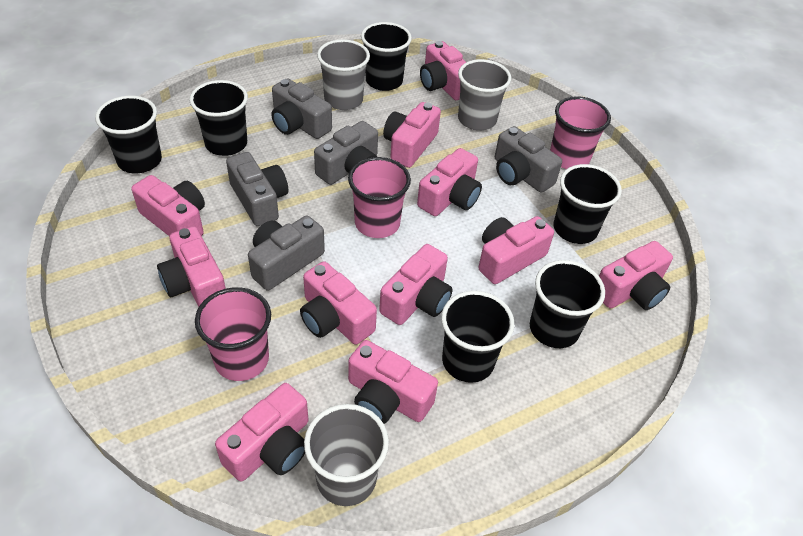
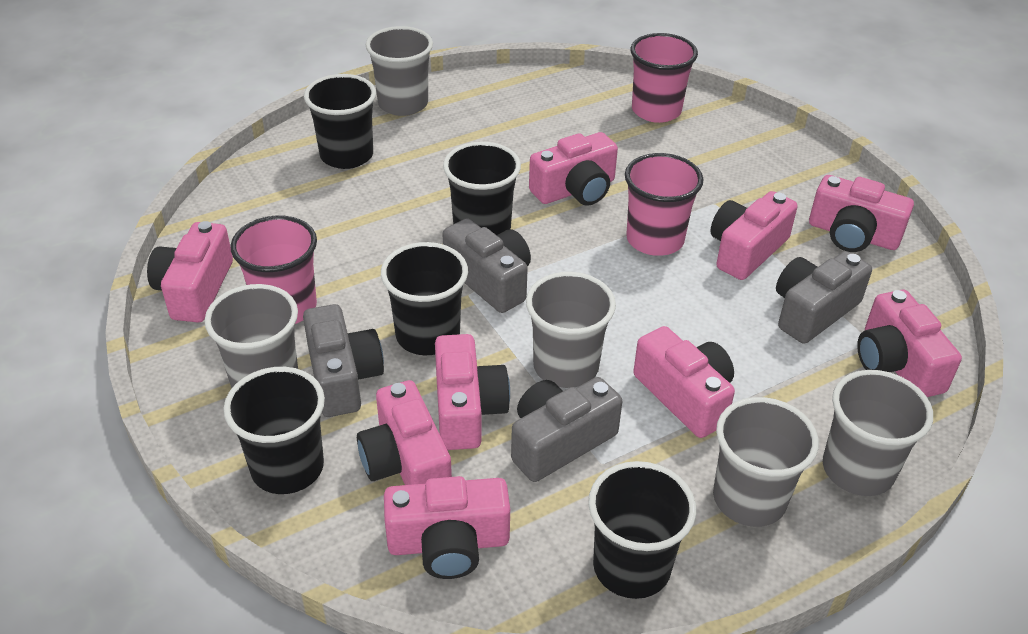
black cup: [95,96,162,173] [189,80,248,156] [361,22,412,91] [441,291,515,383] [530,260,605,348] [554,164,622,244] = 6 -> [223,367,325,494] [304,74,376,169] [381,242,468,355] [443,142,521,235] [588,461,696,599] = 5
grey camera: [226,152,288,226] [248,216,325,291] [271,78,332,139] [314,121,378,185] [495,126,562,193] = 5 -> [303,304,384,417] [443,218,531,313] [511,377,622,482] [776,251,872,344] = 4
grey cup: [304,404,389,506] [317,39,370,110] [458,59,511,131] = 3 -> [204,284,298,388] [366,26,433,116] [526,272,616,388] [713,397,819,527] [823,370,933,496] = 5
pink camera: [132,175,205,236] [157,226,226,307] [215,383,308,482] [300,261,377,345] [348,340,438,424] [379,244,453,325] [383,102,441,168] [417,148,482,216] [420,41,466,100] [479,216,554,284] [599,241,673,310] = 11 -> [147,221,233,323] [357,380,452,485] [384,476,510,579] [435,334,510,450] [529,132,618,205] [633,326,735,438] [710,191,798,280] [809,175,914,252] [857,290,962,397] = 9

